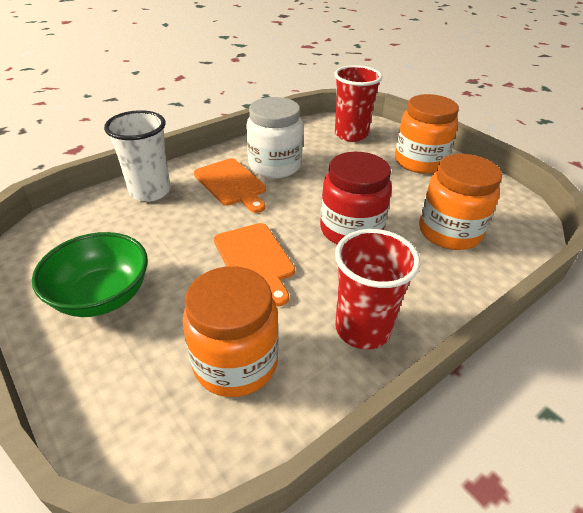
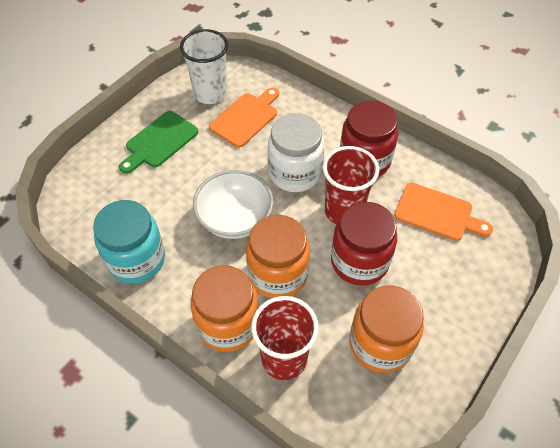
green bowl: [32,232,148,317] = 1 -> none = 0
green cutting board: none = 0 -> [119,111,198,174] = 1
red jar: [320,152,392,245] = 1 -> [331,202,397,286] [340,100,398,177] = 2
turquoise jar: none = 0 -> [93,200,165,284] = 1
white bowl: none = 0 -> [193,170,273,239] = 1

